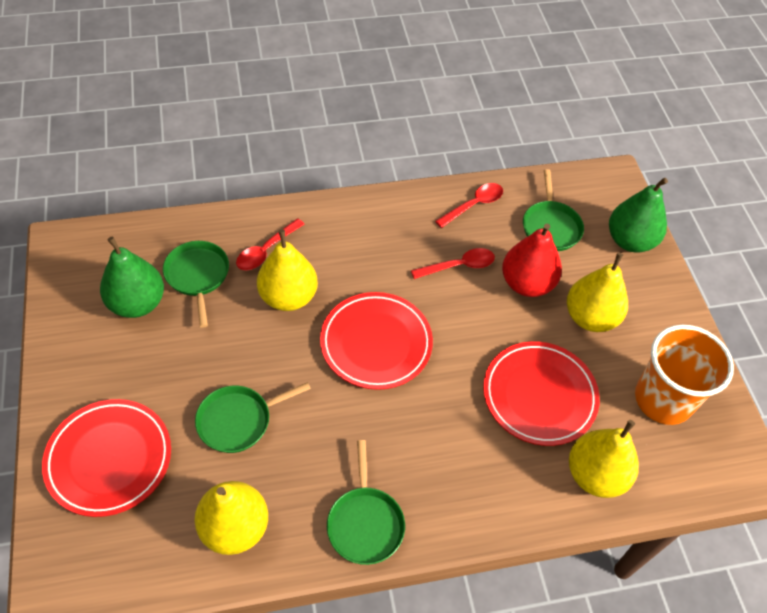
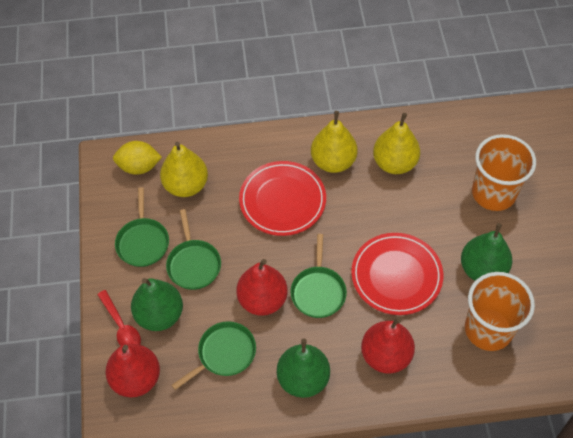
green pear: [100,236,164,318] [609,178,668,252] = 2 -> [131,278,183,331] [277,339,330,398] [461,223,512,281] = 3
orange cup: [635,325,734,425] = 1 -> [465,272,535,351] [472,134,536,211] = 2
red pear: [502,224,562,297] = 1 -> [105,344,160,397] [236,259,288,316] [361,317,415,374] = 3
red plate: [42,399,171,517] [320,292,433,390] [483,341,600,446] = 3 -> [239,161,326,236] [351,233,443,315] = 2
red spoon: [236,218,304,271] [411,248,495,279] [435,183,503,228] = 3 -> [97,290,141,346] = 1
yellow lemon: none = 0 -> [113,141,162,175] = 1
yellow pear: [195,481,268,555] [257,229,318,311] [567,252,628,332] [569,420,639,498] = 4 -> [160,142,208,197] [311,111,358,173] [373,113,420,174] = 3

